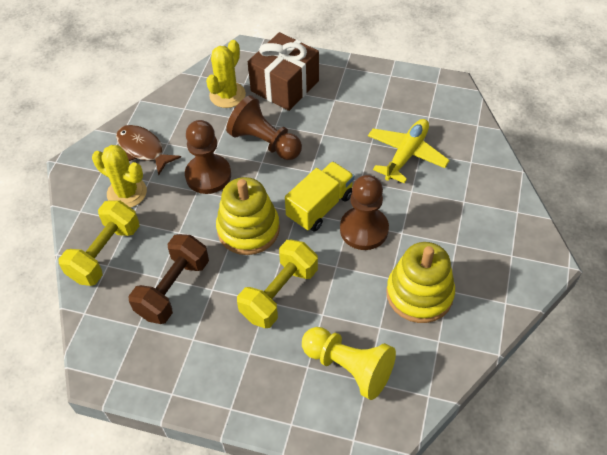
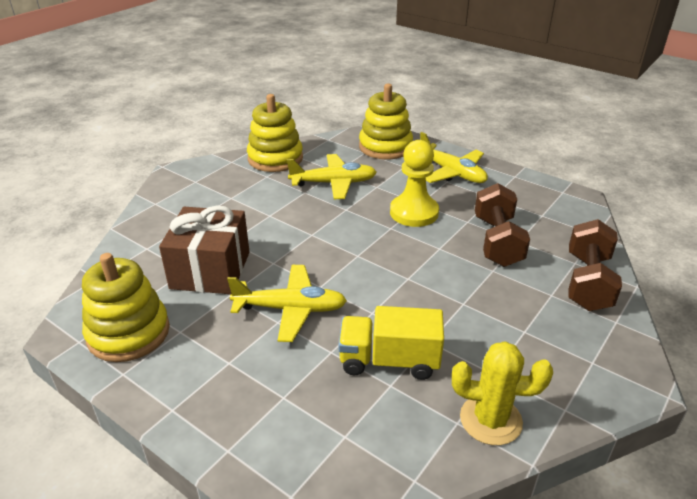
brown dumbbell: [128,234,209,324] = 1 -> [475,183,530,267] [569,219,622,311] = 2
brown fish: [116,125,181,175] = 1 -> none = 0
brown pawn: [185,120,231,194] [226,95,302,160] [340,175,389,250] = 3 -> none = 0
yellow cactus: [92,145,147,208] [206,40,246,108] = 2 -> [452,341,553,445] = 1
yellow dumbbell: [58,200,140,286] [237,240,318,328] = 2 -> none = 0
yellow plane: [368,119,450,183] = 1 -> [227,265,347,342] [287,154,377,200] [420,132,488,183] = 3
yellow stacking toy: [216,177,280,255] [386,242,455,323] = 2 -> [82,253,170,362] [247,94,303,172] [359,84,413,160] = 3

